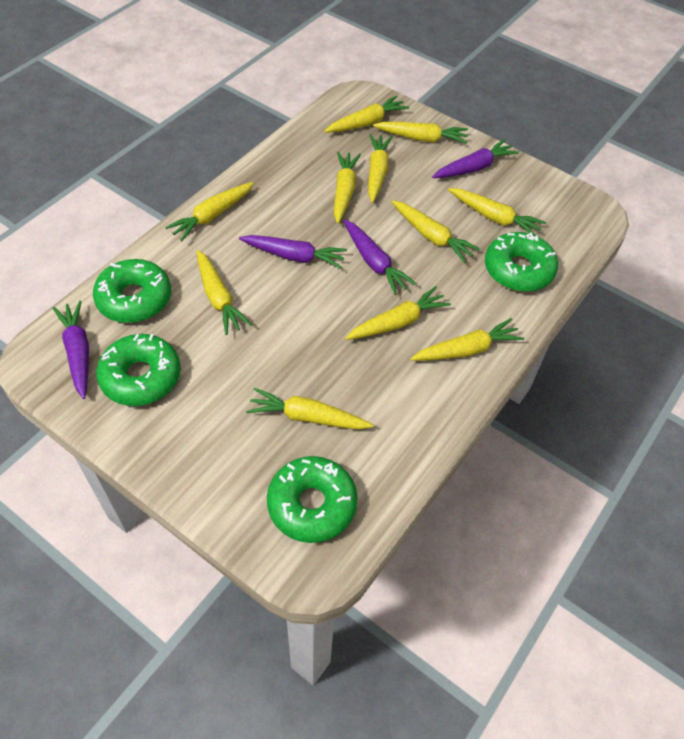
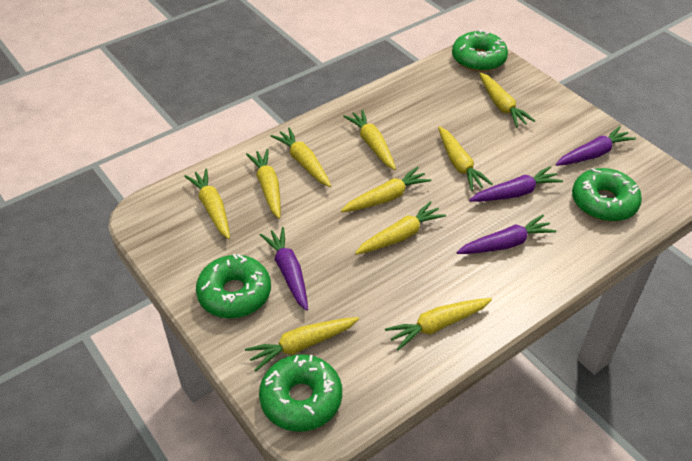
yellow carrot: [165,182,254,241] [197,250,252,335] [246,388,373,430] [324,95,409,133] [334,152,361,224] [345,286,451,340] [368,134,393,203] [373,122,468,144] [392,200,480,263] [410,318,524,361] [448,188,546,235] = 11 -> [184,169,230,239] [245,317,359,372] [246,149,281,219] [271,127,331,187] [341,167,432,212] [343,110,396,170] [355,201,446,255] [385,298,492,350] [438,126,493,191] [479,72,535,127] = 10

